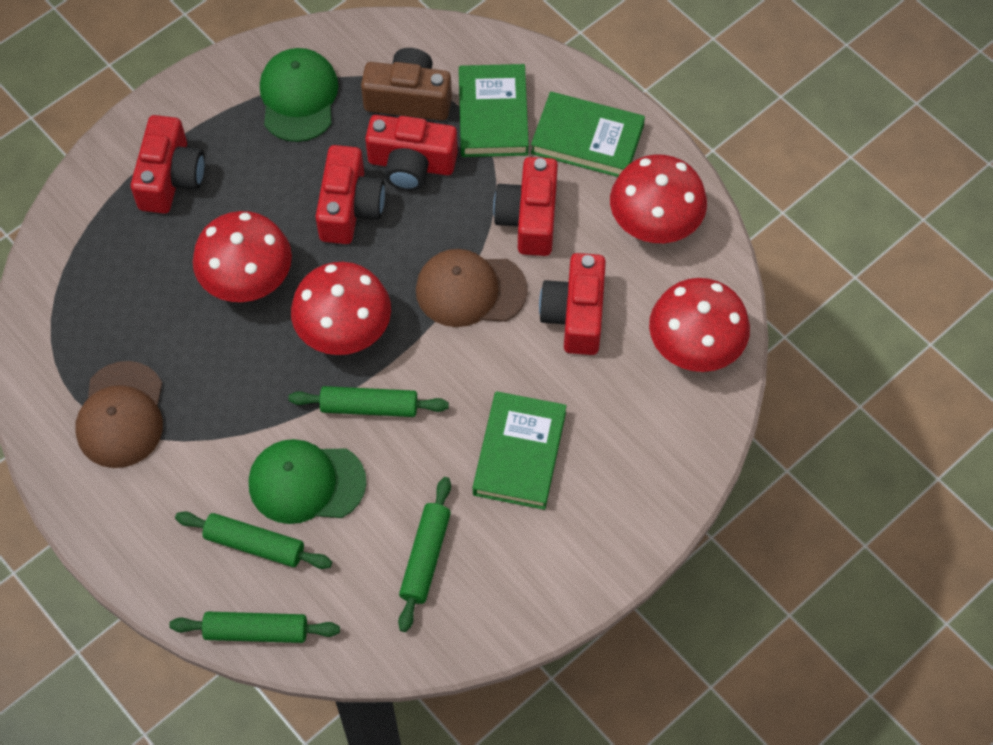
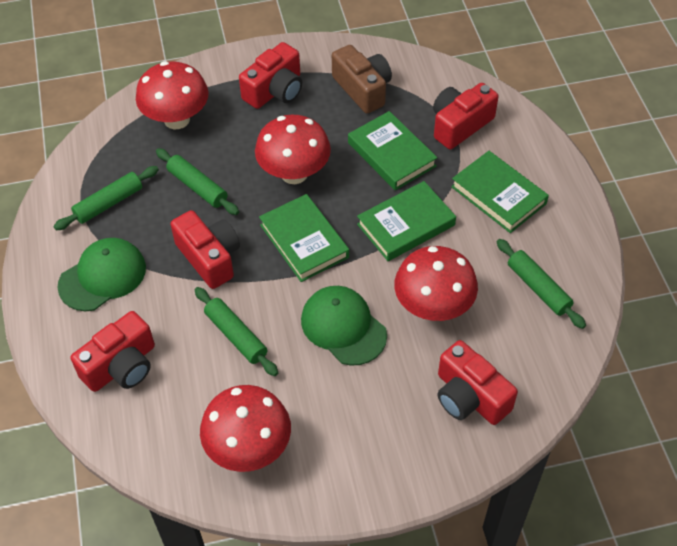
brown cap: [75,361,163,468] [416,249,528,327] = 2 -> none = 0
green book: [459,64,529,157] [473,391,567,510] [531,92,645,177] = 3 -> [259,194,349,282] [348,111,438,190] [357,181,456,261] [451,151,549,233] = 4

